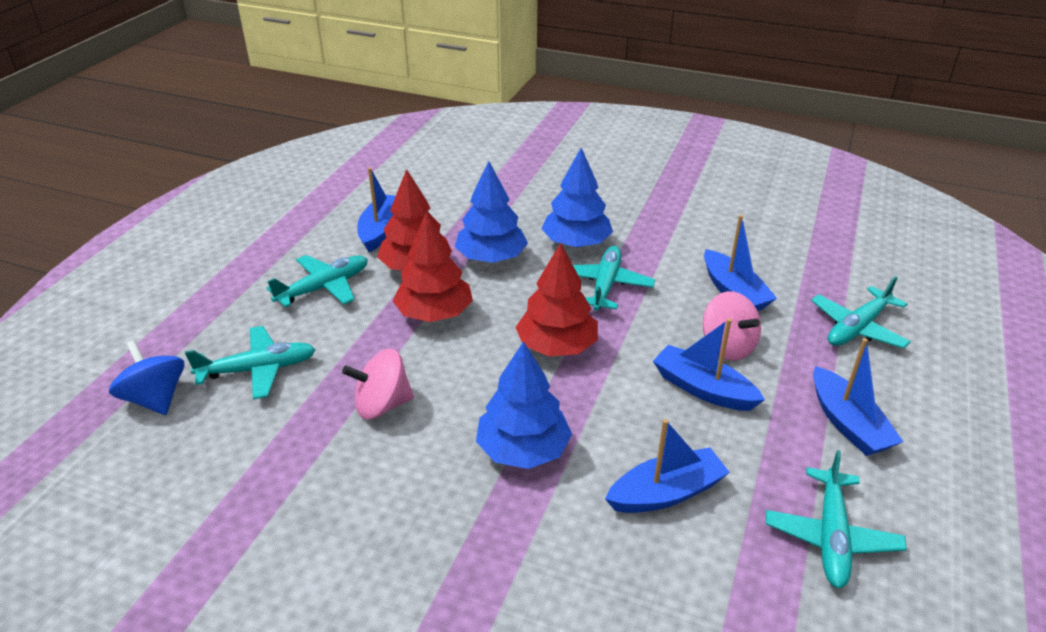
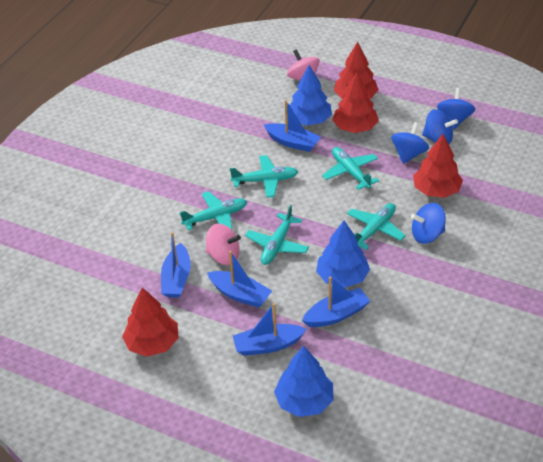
blue spinning top: [109,340,185,415] = 1 -> [391,122,429,164] [411,203,446,244] [422,109,458,144] [437,88,476,129] = 4
red tree: [377,169,452,271] [393,213,473,322] [515,243,598,356] = 3 -> [122,287,179,357] [332,72,379,133] [334,42,379,99] [413,134,463,198] = 4

